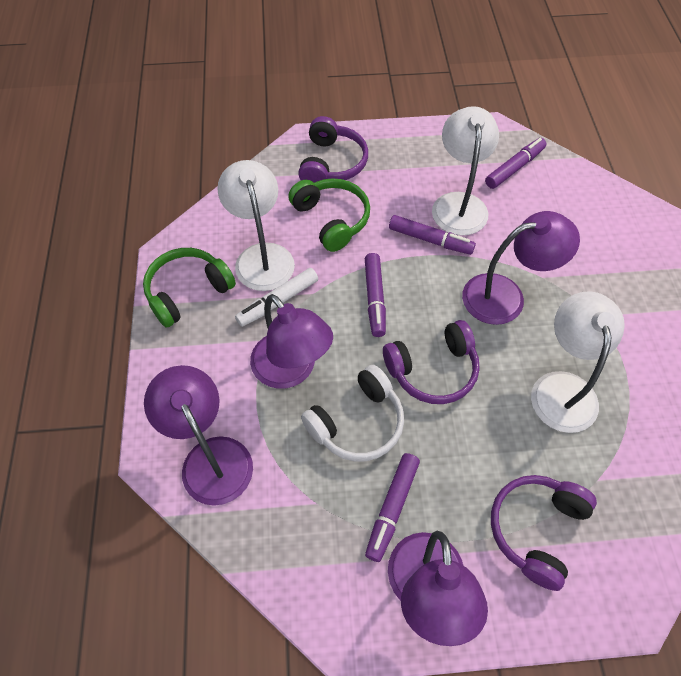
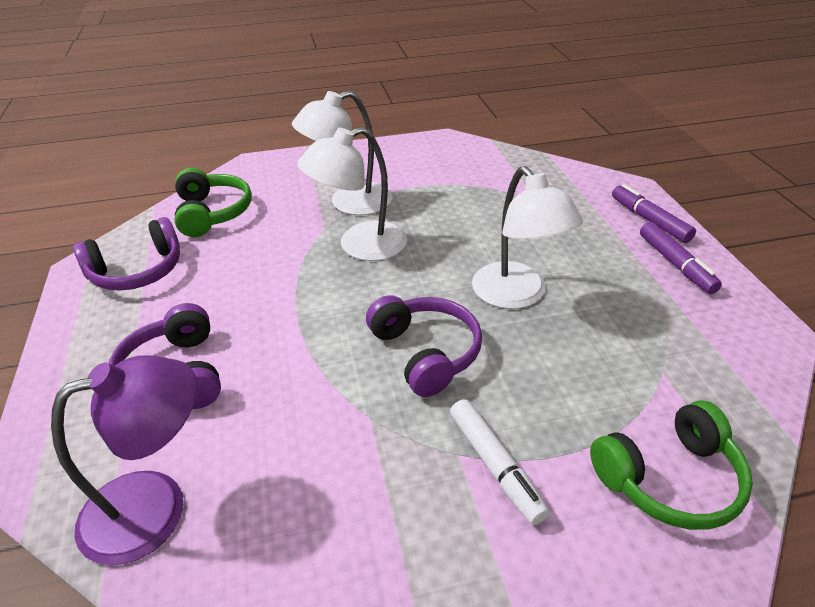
purple lamp: [144,365,253,506] [250,294,333,389] [388,531,488,646] [462,211,580,325] = 4 -> [51,355,197,565] = 1
purple marker: [365,253,386,337] [365,453,420,562] [389,215,476,255] [485,138,546,189] = 4 -> [612,184,696,243] [640,222,722,294] = 2
white headphones: [301,365,404,462] = 1 -> none = 0

